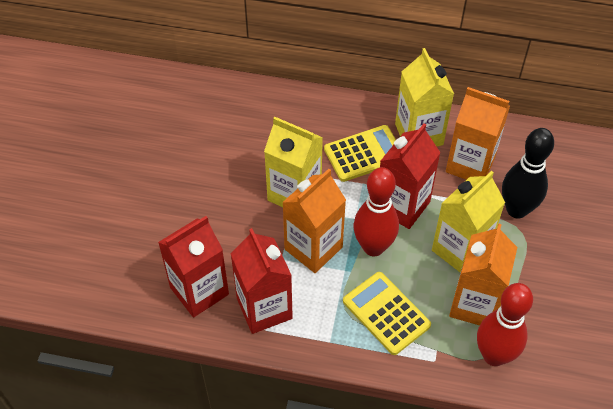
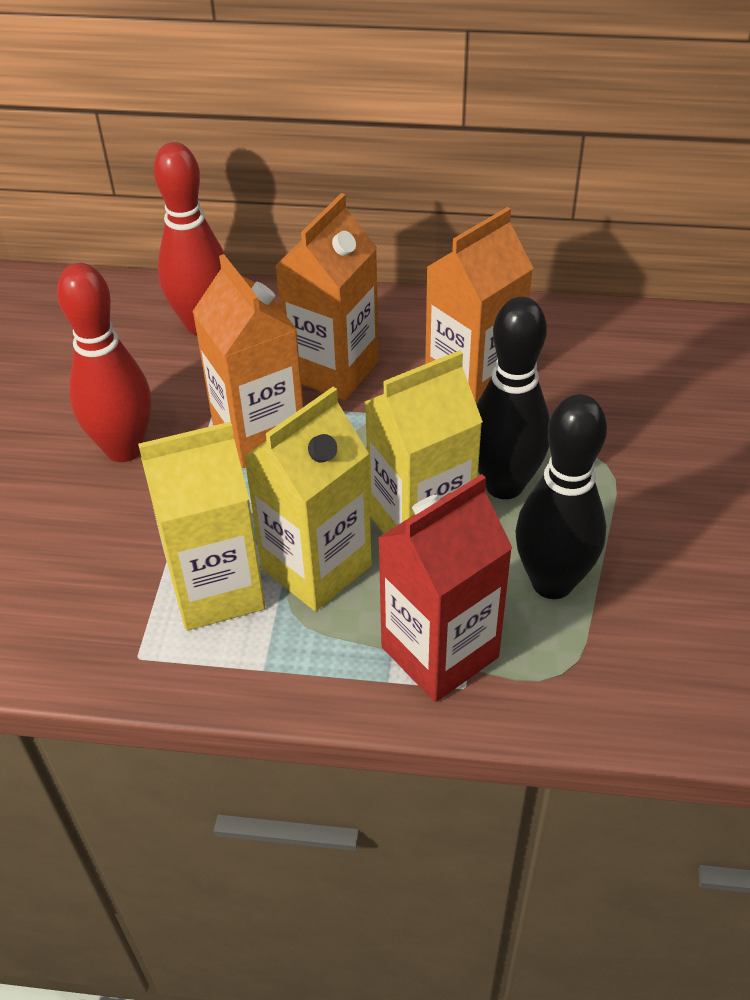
black bowling pin: [502,128,554,219] = 1 -> [476,297,550,499] [515,394,607,599] = 2
red carton: [158,216,229,317] [231,228,293,334] [380,124,441,229] = 3 -> [378,474,512,702] = 1
yellow calculator: [324,125,396,182] [343,272,431,355] = 2 -> none = 0

